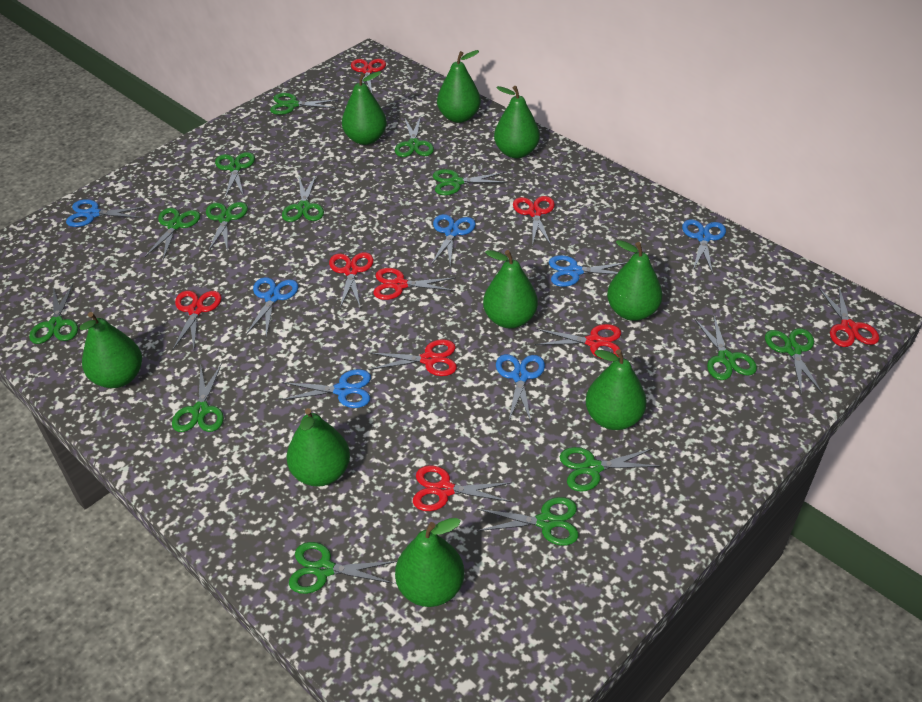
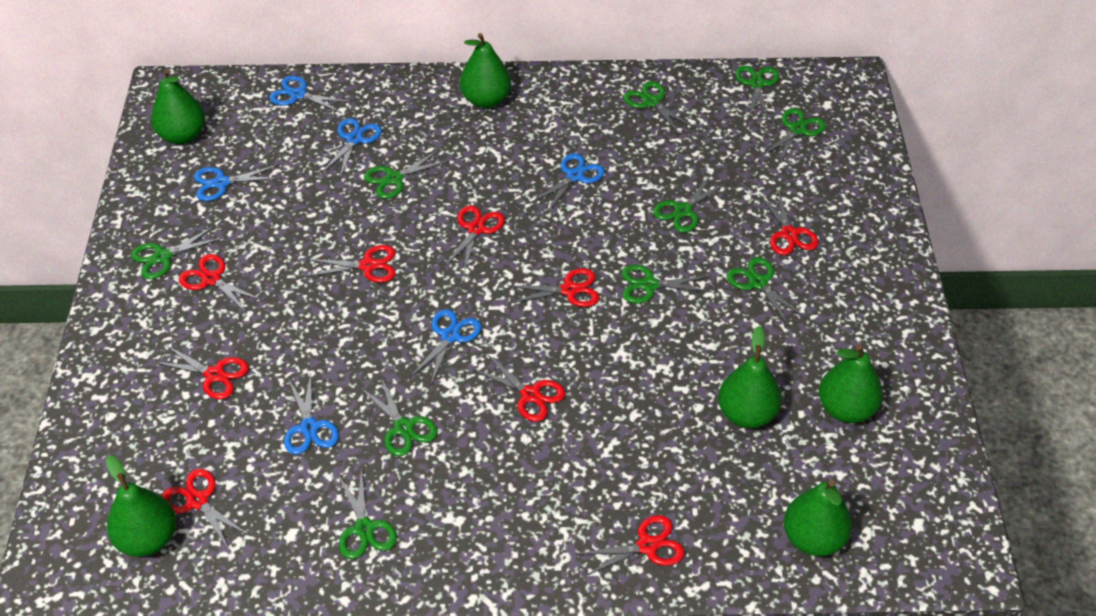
blue scissors: [66,199,146,227] [246,277,298,337] [281,369,371,408] [431,214,476,267] [496,354,545,422] [549,255,627,287] [682,219,726,274] = 7 -> [194,165,281,201] [269,76,351,113] [284,373,339,455] [321,118,382,178] [410,309,482,385] [531,153,605,213] = 6
green pear: [79,312,142,388] [287,408,350,487] [342,71,387,145] [395,518,464,607] [437,50,481,123] [483,250,538,328] [494,86,540,158] [585,349,647,430] [607,240,663,321] = 9 -> [106,455,176,557] [151,69,205,144] [460,33,511,108] [718,326,782,428] [784,480,852,556] [819,345,883,423] = 6
green scissors: [29,284,78,344] [145,208,200,260] [172,363,224,432] [206,202,248,252] [215,152,255,198] [270,93,339,115] [282,175,324,222] [289,542,397,594] [395,116,434,157] [433,169,507,195] [477,497,579,546] [560,447,661,492] [694,314,757,380] [765,328,823,394] = 14 -> [131,226,223,279] [338,467,397,559] [361,377,438,456] [364,150,448,199] [622,265,713,303] [623,81,695,134] [653,174,728,233] [727,257,806,325] [735,66,779,121] [761,108,826,164] = 10

